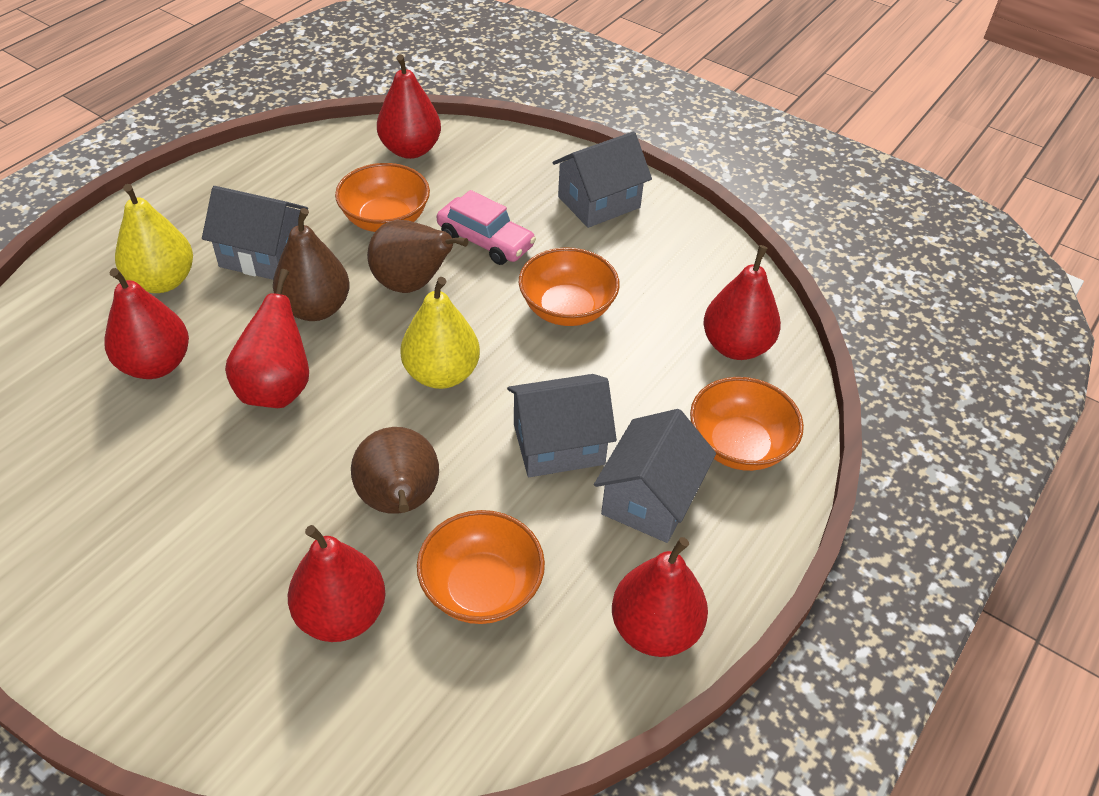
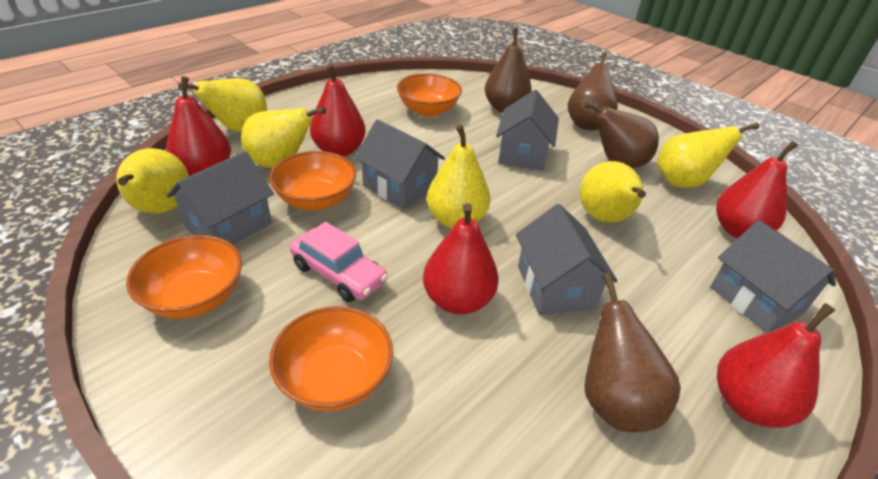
brown pear: [273,208,350,321] [351,427,439,514] [367,220,469,293] = 3 -> [485,28,532,112] [568,52,618,131] [584,101,659,168] [584,273,681,432] = 4
grey house: [202,186,308,280] [507,374,617,477] [552,131,652,228] [594,409,716,543] = 4 -> [167,151,274,245] [354,120,445,209] [496,90,559,171] [516,204,617,315] [710,220,836,333] = 5
red pear: [104,268,189,379] [225,269,309,408] [288,525,386,642] [377,54,441,159] [612,537,708,657] [703,245,781,360] = 6 -> [166,76,231,176] [310,63,366,157] [423,203,499,315] [716,141,798,238] [717,303,835,428] = 5
yellow pear: [115,184,193,293] [400,277,480,389] = 2 -> [117,148,189,214] [178,78,267,132] [241,107,326,168] [427,125,490,228] [580,161,646,222] [657,123,759,188] = 6

